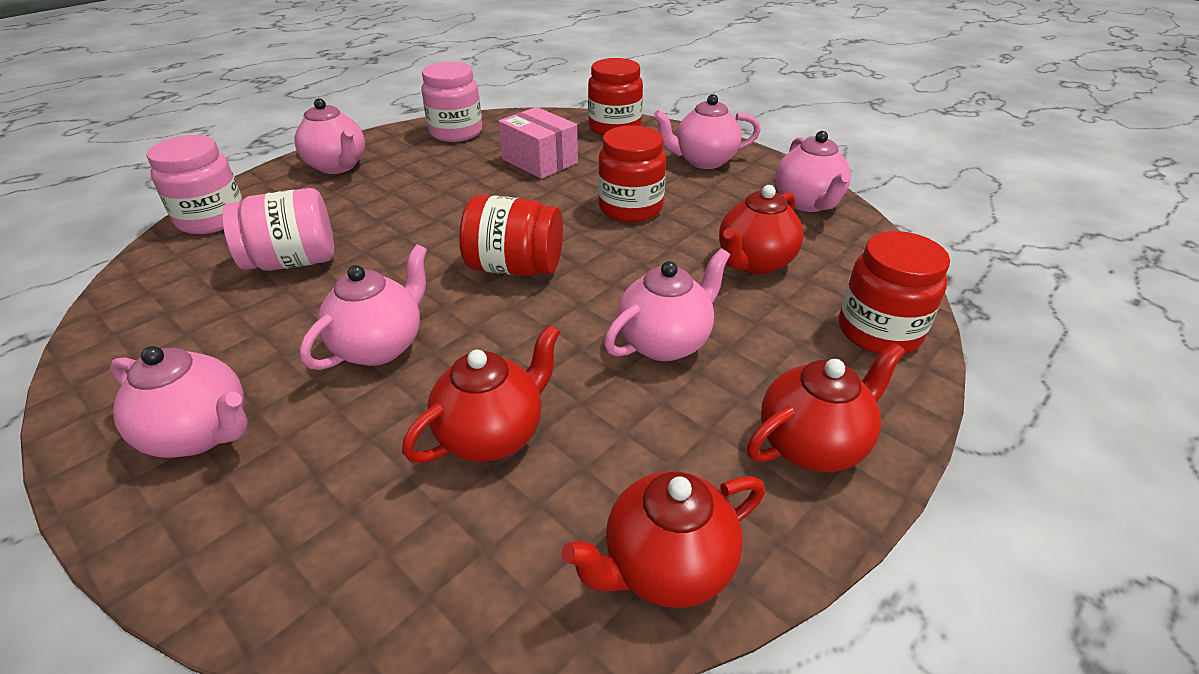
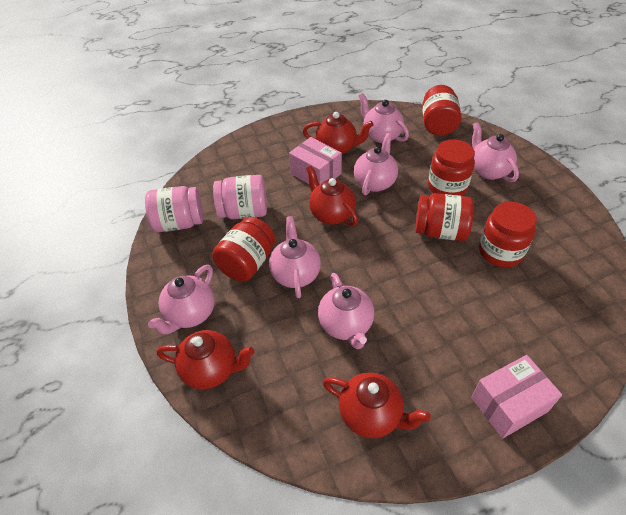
pink box: [498,107,578,179] = 1 -> [289,137,342,185] [471,355,562,438] = 2
pink jar: [147,135,243,234] [222,188,334,271] [421,62,482,142] = 3 -> [145,186,203,232] [213,175,267,219] = 2
red jar: [459,195,563,276] [588,58,643,136] [598,125,666,222] [839,231,950,354] = 4 -> [212,217,276,282] [415,193,474,241] [422,85,461,136] [428,139,475,196] [479,202,537,267] = 5

